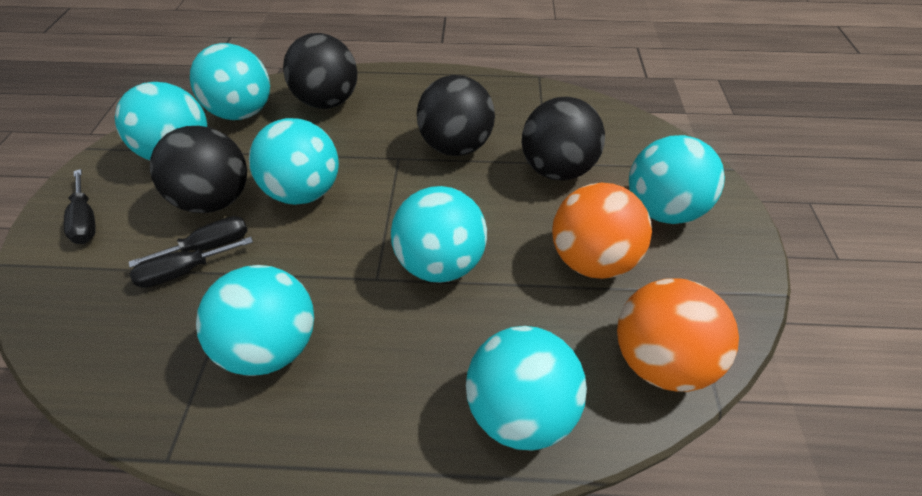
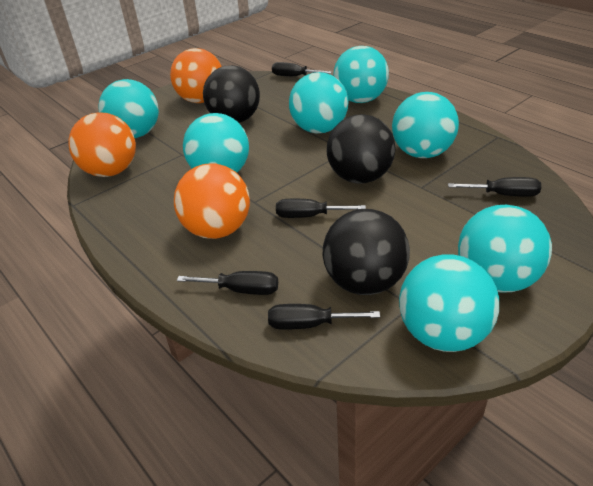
black ball: [150,126,247,213] [283,33,357,109] [417,75,495,156] [522,97,605,181] = 4 -> [203,65,260,123] [323,209,410,295] [327,114,395,184] = 3
black screwdriver: [64,169,96,244] [129,216,248,268] [130,237,253,288] = 3 -> [177,271,278,295] [268,304,380,330] [272,62,332,76] [276,199,366,218] [448,177,541,197] = 5
orange ball: [552,183,652,279] [617,278,739,392] = 2 -> [68,112,136,177] [170,48,222,103] [174,163,250,239] = 3

